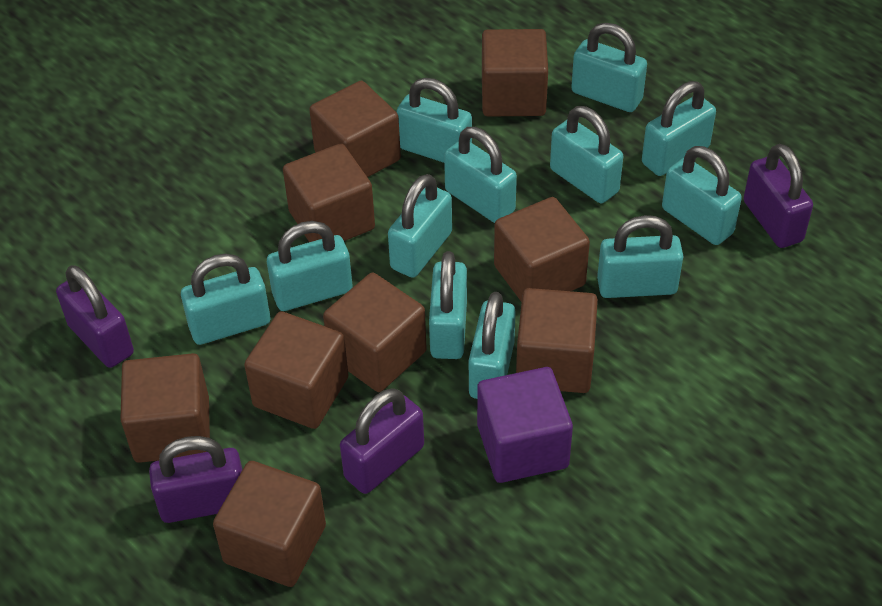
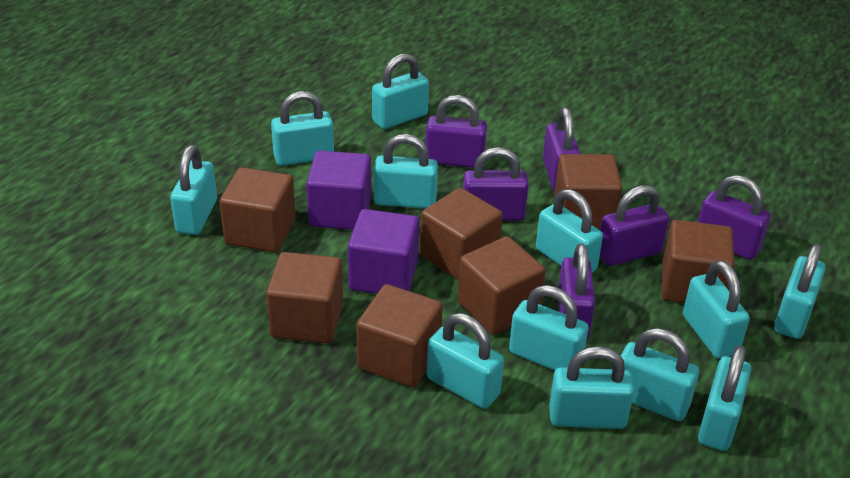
brown cube: [120,353,210,463] [213,461,326,587] [244,311,349,429] [283,143,375,242] [309,81,401,177] [323,273,427,392] [482,29,548,116] [494,197,590,302] [516,288,598,393] = 9 -> [220,167,296,252] [266,252,343,344] [356,284,443,387] [420,188,503,280] [458,236,546,335] [554,154,622,230] [662,220,735,303] = 7
purple cube: [477,367,573,483] = 1 -> [306,151,371,230] [348,209,419,294] = 2
purple padlock: [56,265,134,368] [149,436,242,523] [340,389,424,494] [744,144,813,248] = 4 -> [426,95,487,168] [463,147,529,221] [543,107,581,191] [558,244,595,340] [600,185,669,266] [698,175,771,260] = 6

